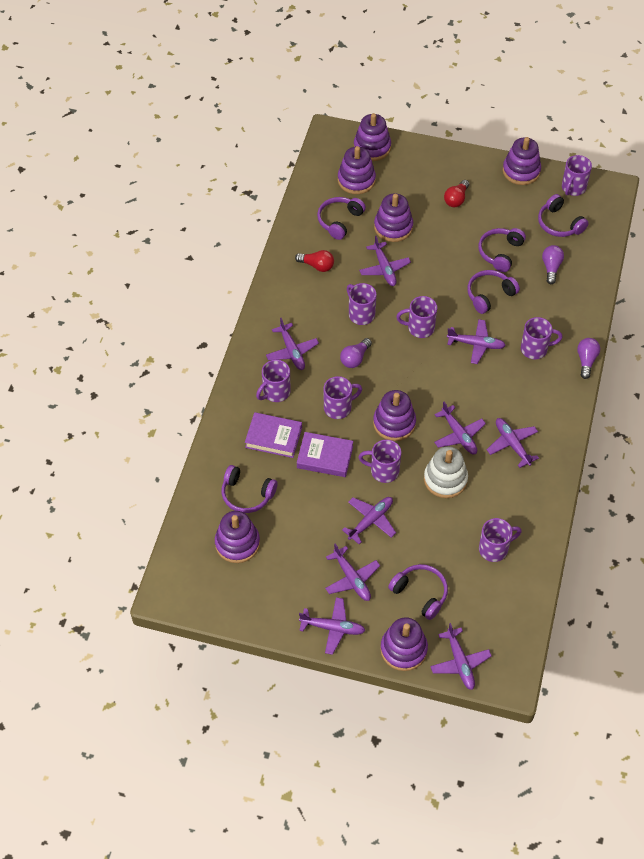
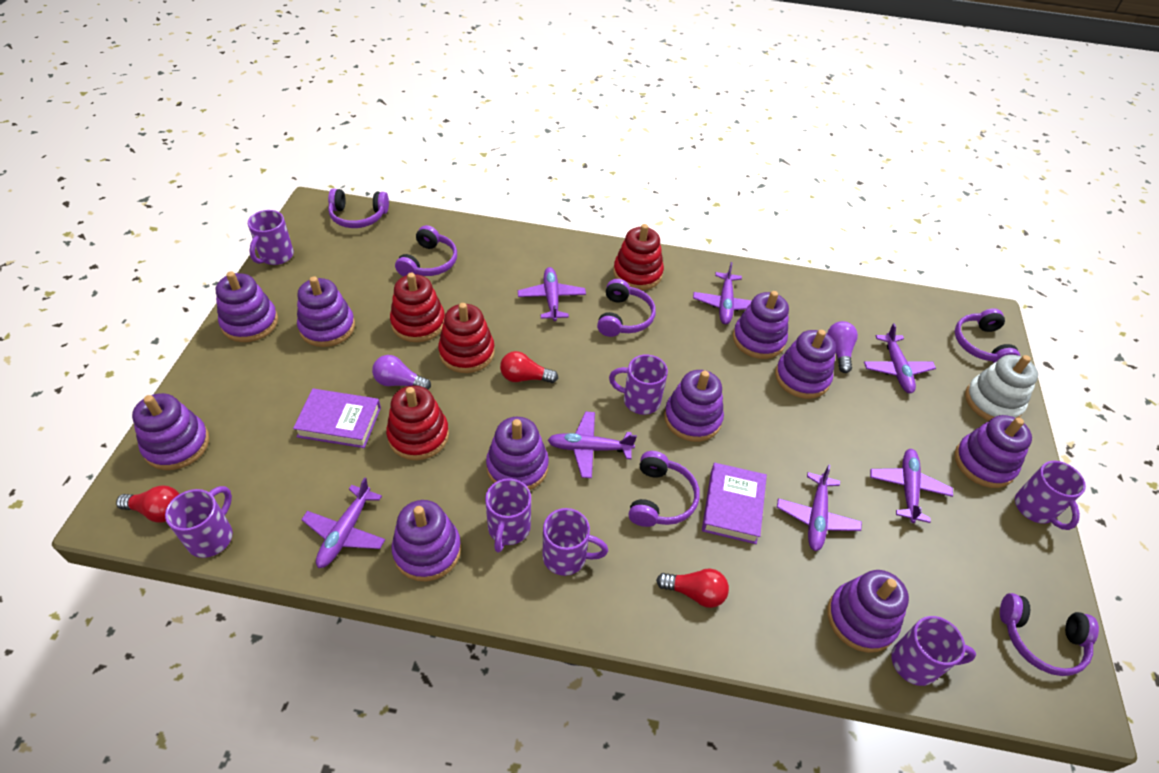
purple light bulb: [340,338,372,368] [542,245,564,284] [577,338,600,379] = 3 -> [372,355,431,390] [827,321,858,373] = 2
purple mug: [256,360,291,402] [323,376,362,419] [347,283,376,325] [358,440,401,483] [396,296,437,338] [479,518,522,562] [521,317,563,359] [562,155,592,196] = 8 -> [165,486,233,558] [248,210,294,265] [485,478,531,553] [543,508,608,576] [609,354,668,415] [891,616,976,686] [1015,461,1086,530] = 7
purple plane: [266,318,319,370] [299,597,366,655] [325,543,380,601] [342,497,396,544] [359,236,411,286] [430,623,492,690] [434,402,486,454] [447,319,506,364] [487,418,539,468] = 9 -> [301,477,385,568] [518,267,586,321] [548,411,637,478] [693,262,752,324] [777,464,862,551] [864,323,936,393] [870,449,953,523] = 7
purple stacking toy: [215,511,260,563] [338,146,376,194] [354,113,391,161] [373,390,416,441] [374,193,413,242] [380,617,428,671] [503,137,541,185] = 7 -> [132,393,209,470] [216,271,278,342] [297,276,355,347] [392,500,461,581] [486,417,549,490] [664,370,724,442] [733,291,789,359] [775,330,836,399] [827,570,909,653] [955,415,1032,488] = 10
red light bulb: [295,250,334,272] [444,180,469,207] = 2 -> [116,486,179,522] [500,351,558,383] [656,569,729,608] = 3
red stacking toy: none = 0 -> [386,385,449,460] [390,273,445,342] [438,303,495,373] [613,224,664,290] = 4

